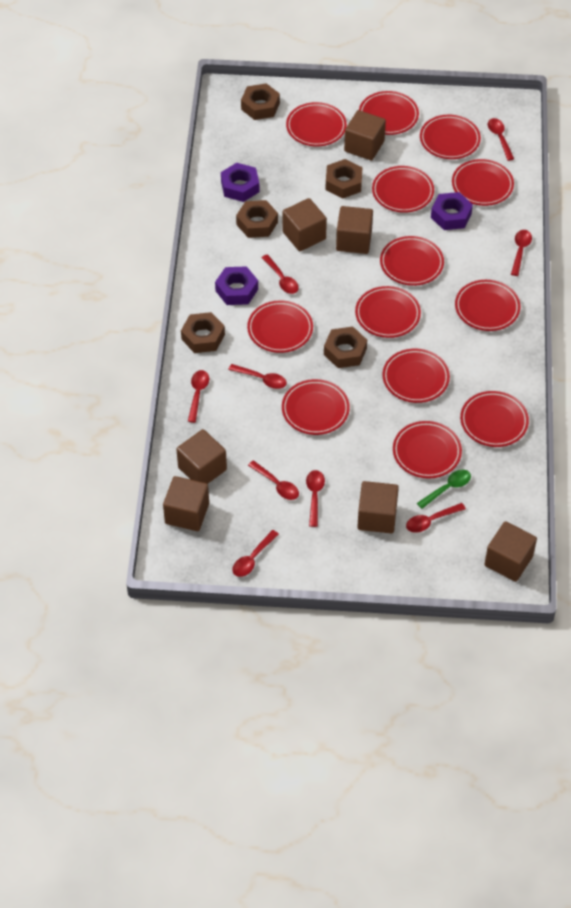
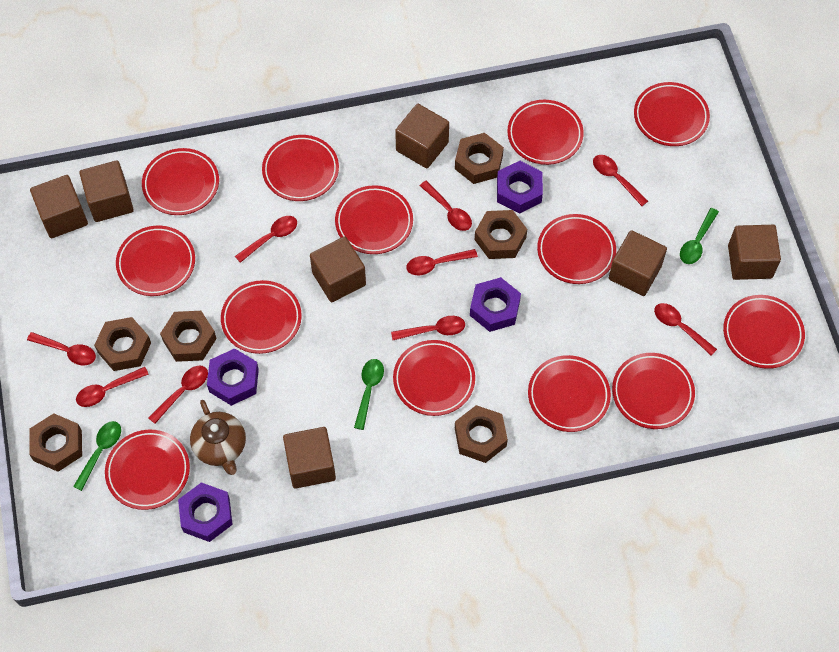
brown nut: [181,312,225,353] [236,200,278,238] [241,83,280,120] [324,327,367,368] [325,159,362,199] = 5 -> [29,413,82,472] [94,317,151,371] [160,311,217,362] [455,133,504,184] [455,405,508,463] [475,210,527,259] = 6
brown teapot: none = 0 -> [190,400,246,475] = 1
green spoon: [417,470,471,509] = 1 -> [73,421,121,491] [354,359,384,430] [680,208,719,264] = 3
purple nut: [215,266,258,305] [221,163,259,202] [431,192,473,230] = 3 -> [178,482,233,542] [207,348,259,406] [470,277,521,332] [497,161,543,214] = 4

